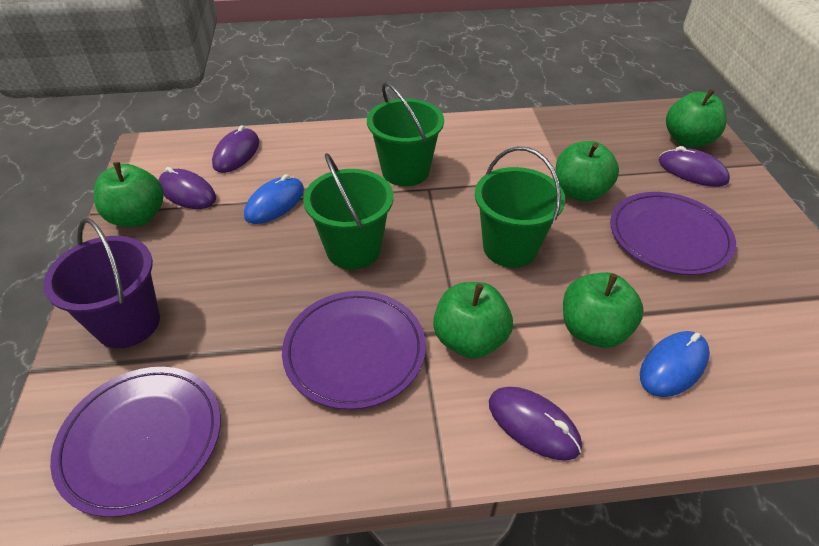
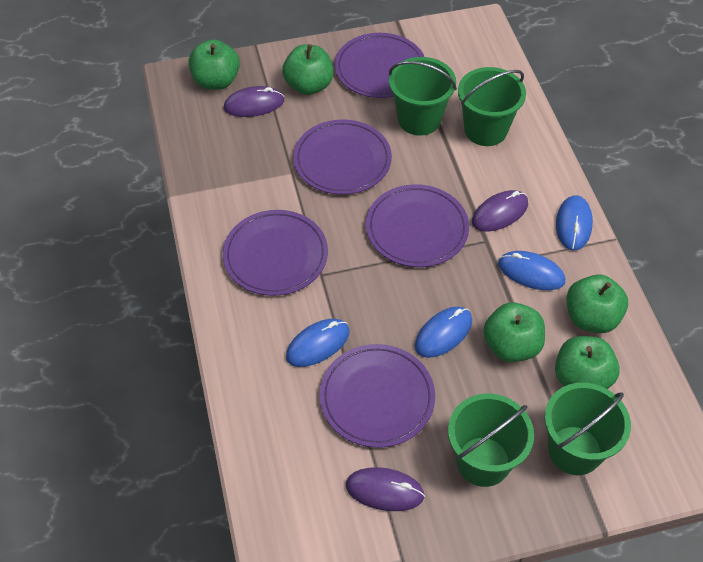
blue mouse: [244,174,304,224] [640,331,710,397] = 2 -> [286,319,349,367] [415,307,472,358] [498,251,565,290] [556,195,593,250] = 4
green bucket: [303,153,393,269] [367,82,444,186] [475,147,565,268] = 3 -> [389,57,457,135] [448,394,534,487] [458,67,526,146] [545,383,631,475] = 4
purple bucket: [43,218,160,348] = 1 -> none = 0
purple mouse: [158,167,216,209] [212,125,259,173] [489,387,582,461] [658,146,730,187] = 4 -> [224,86,284,117] [346,467,425,511] [472,190,528,232] = 3
purple plate: [50,367,221,517] [282,291,426,410] [610,192,736,275] = 3 -> [223,210,328,296] [293,119,392,195] [320,344,435,448] [335,33,424,98] [366,184,469,267] = 5

